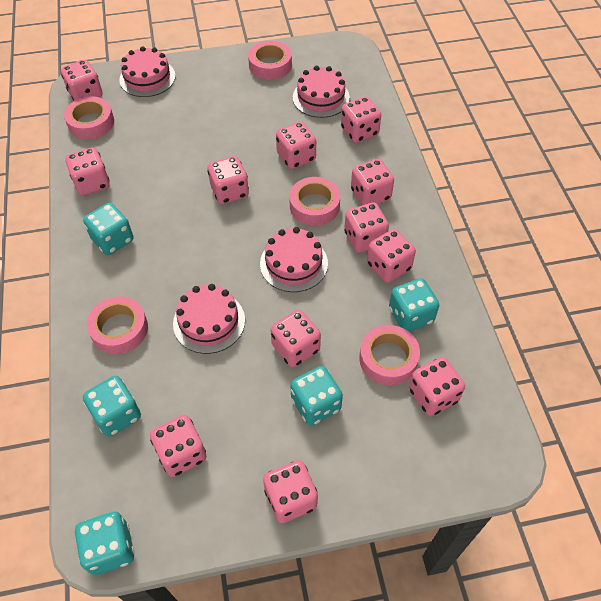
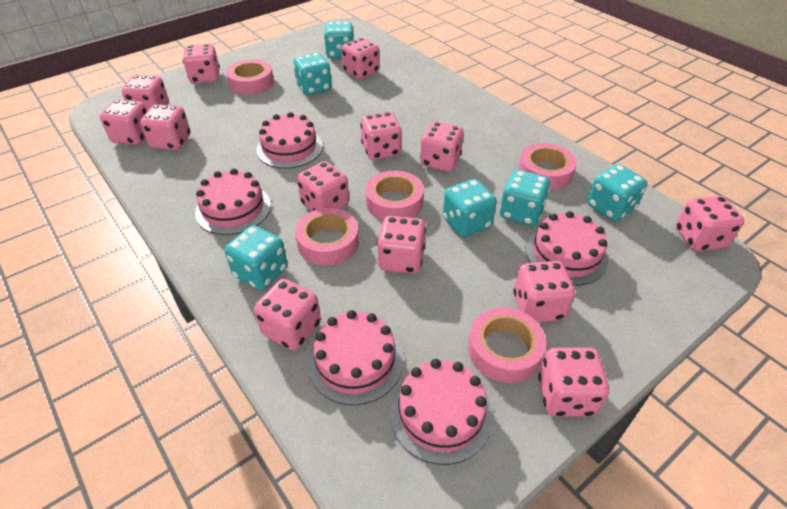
pink cake: [119,46,176,97] [173,284,245,354] [260,227,328,292] [293,66,350,118] = 4 -> [195,168,271,235] [256,112,323,169] [308,310,403,405] [390,359,493,465] [525,211,608,286] = 5
pink dice: [61,60,102,101] [65,147,110,196] [150,415,206,477] [207,156,249,204] [263,460,318,523] [270,310,321,367] [276,122,316,169] [341,96,381,143] [344,202,389,253] [351,159,394,205] [367,229,416,283] [409,357,465,416] = 12 -> [100,99,147,145] [122,75,169,111] [140,104,191,150] [183,44,220,84] [254,279,321,350] [297,161,349,211] [341,38,379,79] [360,112,402,160] [377,216,426,274] [420,122,464,172] [513,261,575,322] [538,348,609,417] [675,195,744,252] = 13
turquoise dice: [75,511,135,575] [83,203,134,255] [83,376,141,437] [290,366,343,426] [389,278,439,332] = 5 -> [225,225,288,290] [293,53,332,95] [324,22,354,58] [443,179,497,237] [500,170,550,226] [587,164,647,221] = 6

